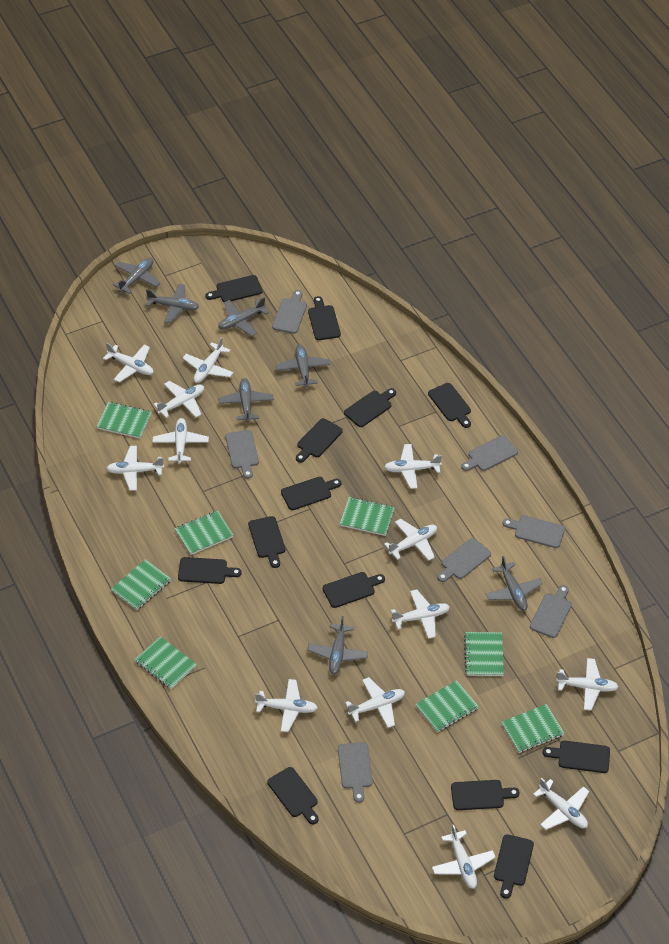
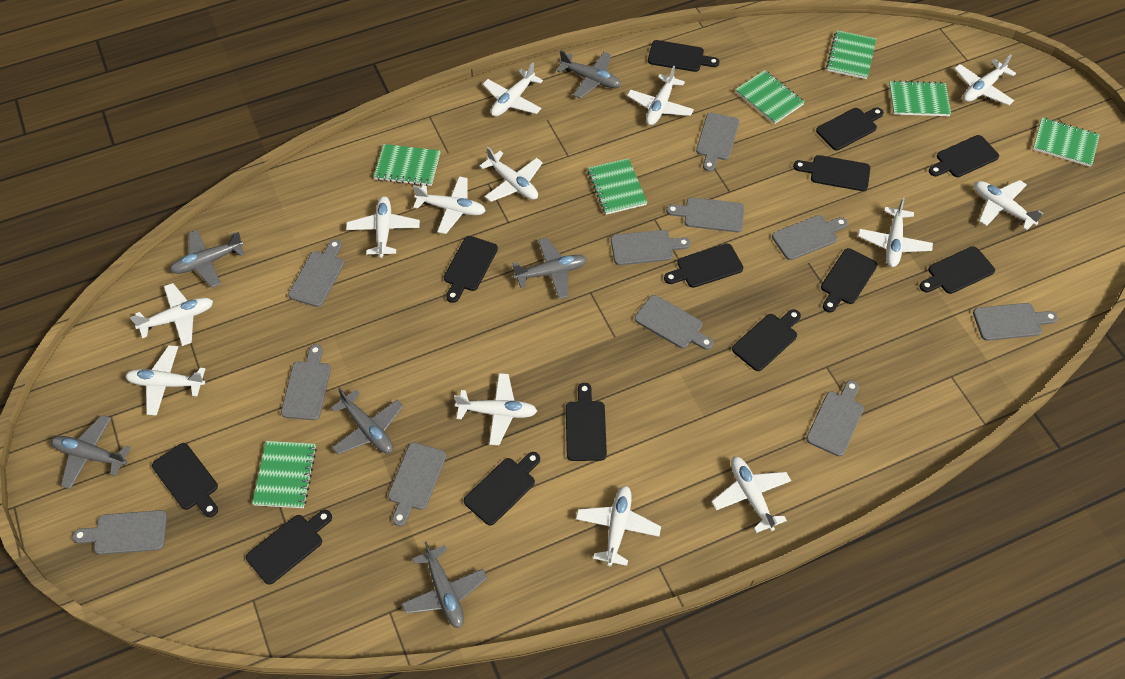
green notebook: [97,402,152,439] [111,559,171,610] [135,636,197,689] [175,510,234,555] [340,497,395,536] [415,680,479,732] [464,632,504,676] [501,704,564,753] = 8 -> [252,441,317,508] [374,144,440,186] [588,158,648,215] [736,70,804,124] [826,31,876,79] [889,80,951,116] [1033,118,1100,167] = 7
grey cutting board: [225,430,259,479] [272,290,307,334] [338,742,373,803] [437,538,491,582] [461,435,518,471] [503,515,565,548] [530,585,572,638] = 7 -> [72,510,167,555] [281,344,331,420] [288,239,344,307] [388,442,446,526] [611,230,690,265] [635,295,713,350] [666,197,744,232] [696,113,739,172] [772,215,848,260] [806,380,864,456] [973,303,1058,341] = 11
grey plane: [113,258,160,294] [146,284,199,323] [218,297,268,336] [218,378,274,422] [276,345,330,387] [307,616,368,675] [486,556,543,611] = 7 -> [51,415,131,489] [170,230,245,288] [331,388,403,455] [401,541,487,628] [513,238,587,299] [556,50,621,99] = 6

